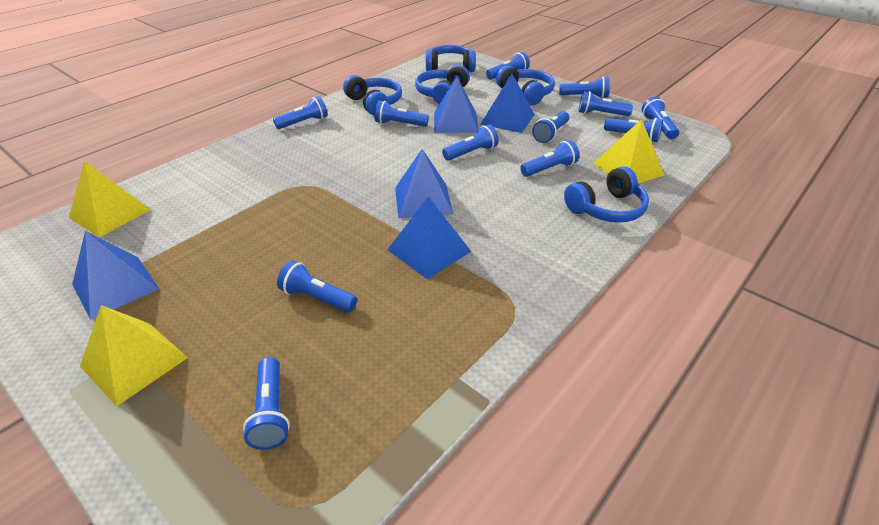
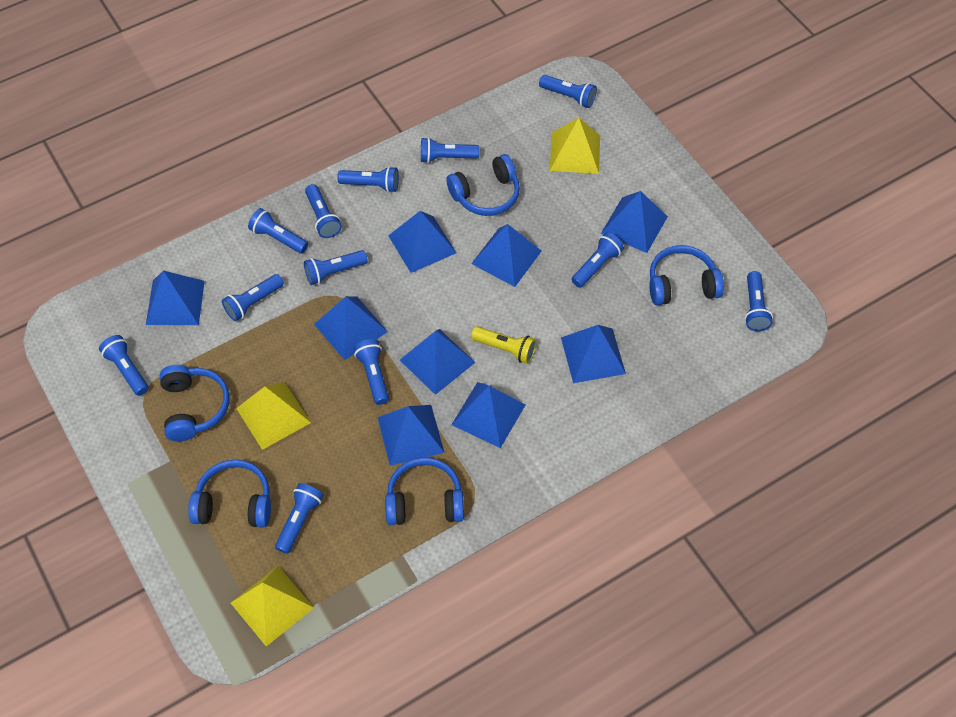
blue pyramid: [72,231,159,320] [388,196,471,279] [395,149,453,218] [434,76,478,133] [480,74,535,133] = 5 -> [146,270,205,325] [314,296,388,360] [378,405,445,466] [388,211,456,273] [400,329,476,395] [451,382,525,448] [471,224,542,287] [561,325,626,383] [601,191,668,253] = 9
yellow flashlight: none = 0 -> [471,326,536,364] = 1

